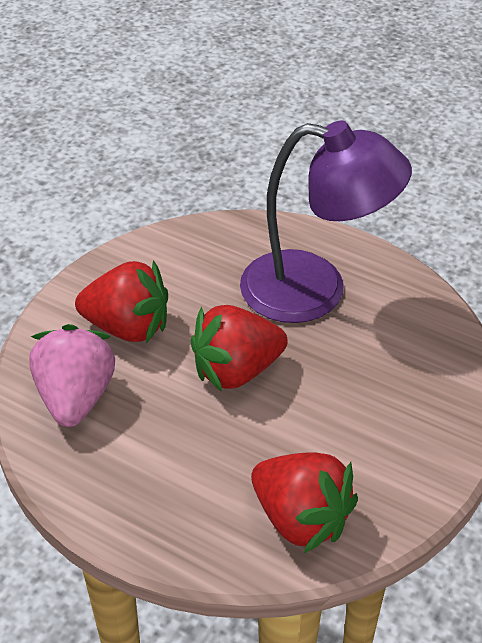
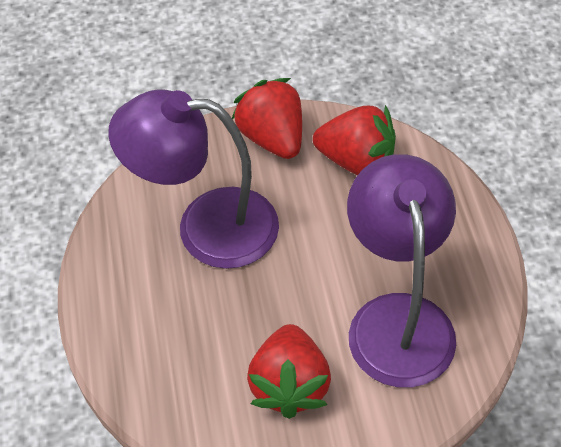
pink strawberry: [29,324,115,427] = 1 -> none = 0
purple lamp: [240,120,412,323] = 1 -> [108,89,279,269] [347,154,456,388] = 2

